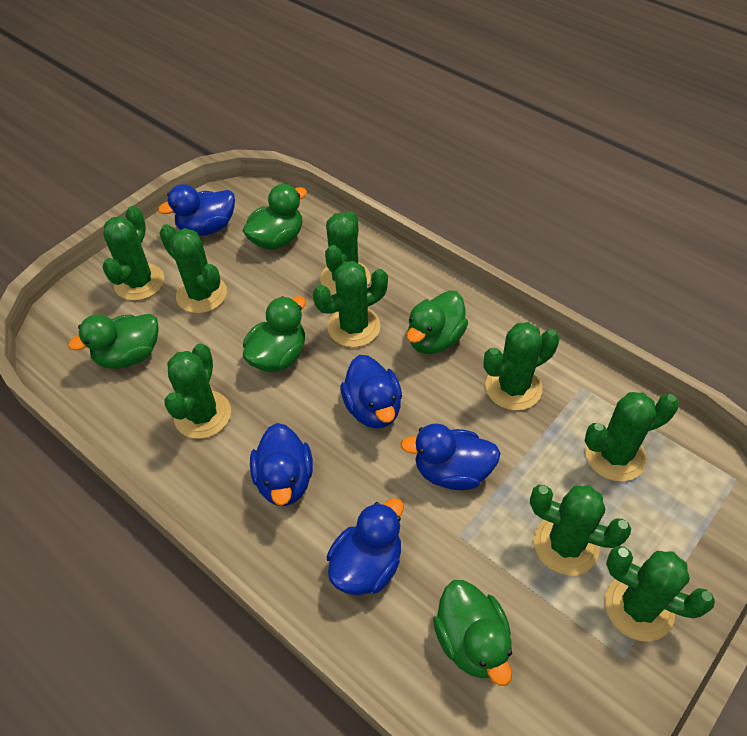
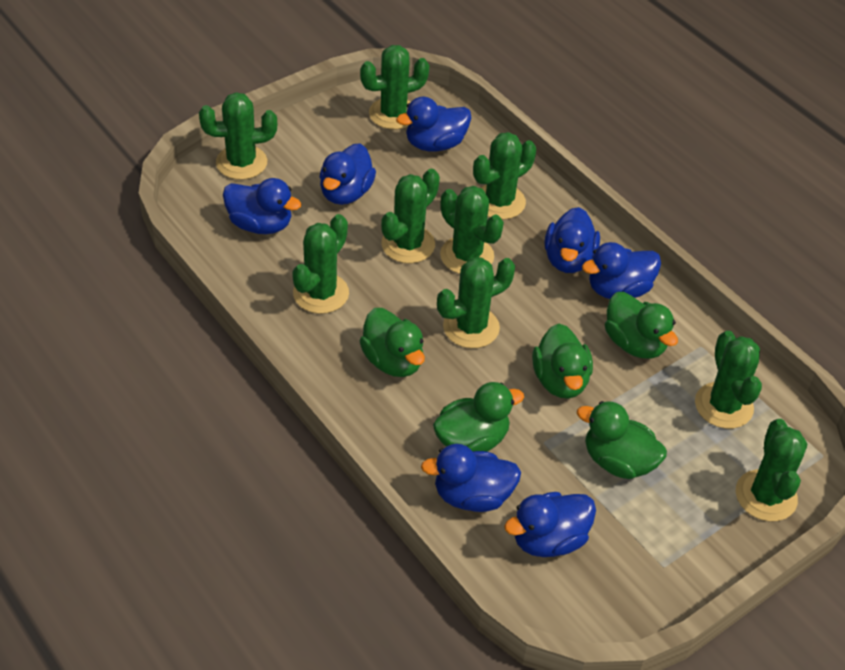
blue duck: [158,184,235,236] [250,423,313,506] [327,498,404,595] [340,355,402,429] [400,423,501,490] = 5 -> [223,178,301,234] [320,143,376,205] [396,97,471,152] [421,444,521,512] [504,492,596,557] [544,207,600,273] [582,242,661,299] = 7

